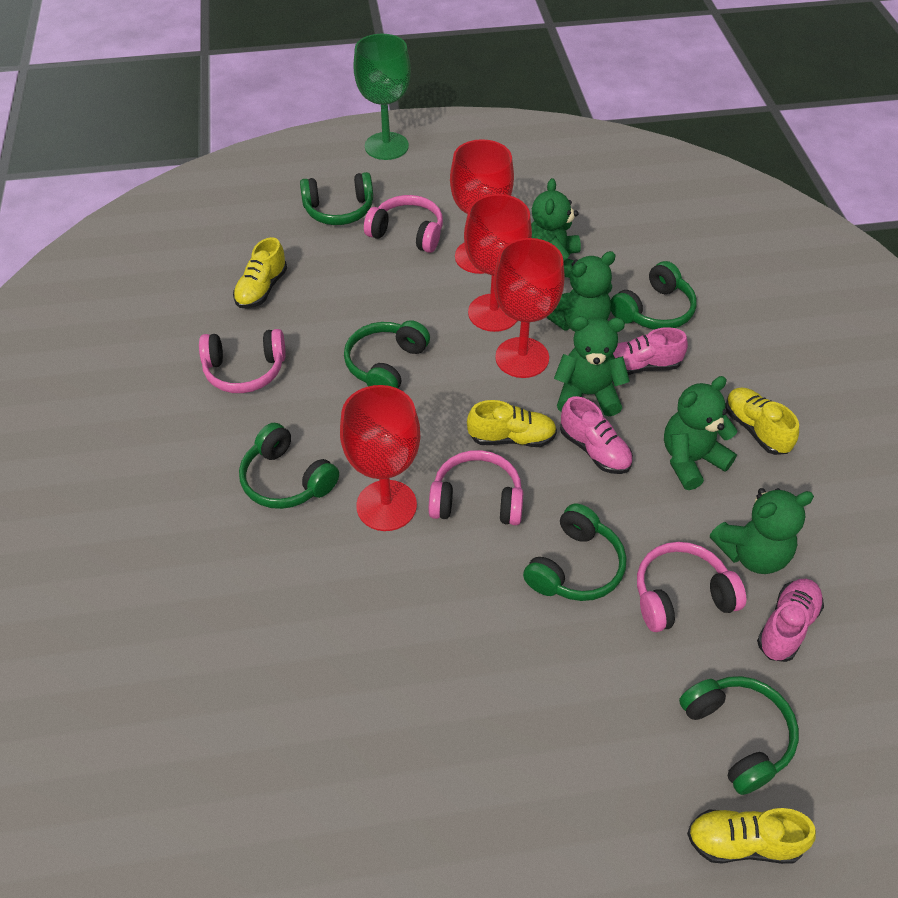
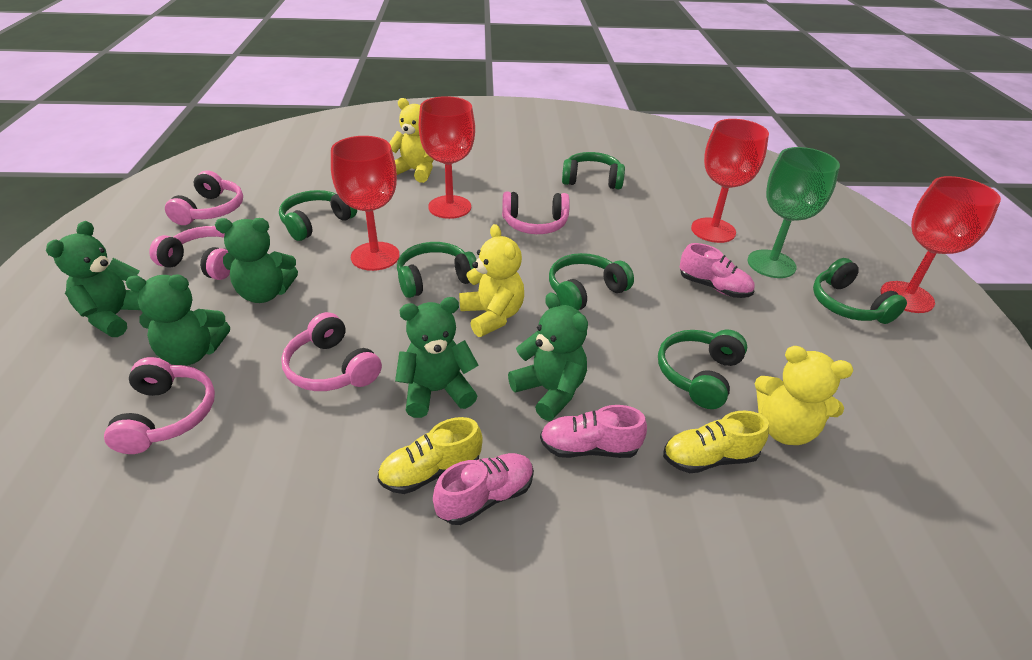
pink headphones: [199,329,286,393] [364,195,443,253] [429,450,523,525] [637,542,746,632] = 4 -> [104,357,215,454] [149,226,230,280] [165,171,243,225] [281,312,382,391] [502,192,570,234] = 5
yellow shoe: [233,237,287,308] [467,400,557,447] [687,808,816,864] [725,388,799,455] = 4 -> [377,417,483,494] [663,411,769,473] = 2
yellow teddy bear: none = 0 -> [389,98,434,183] [459,224,524,337] [755,346,853,445] = 3

